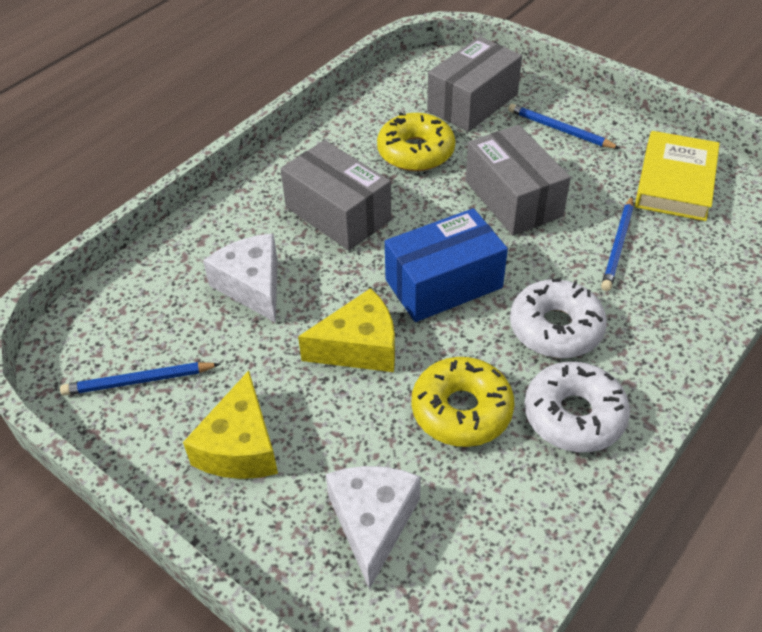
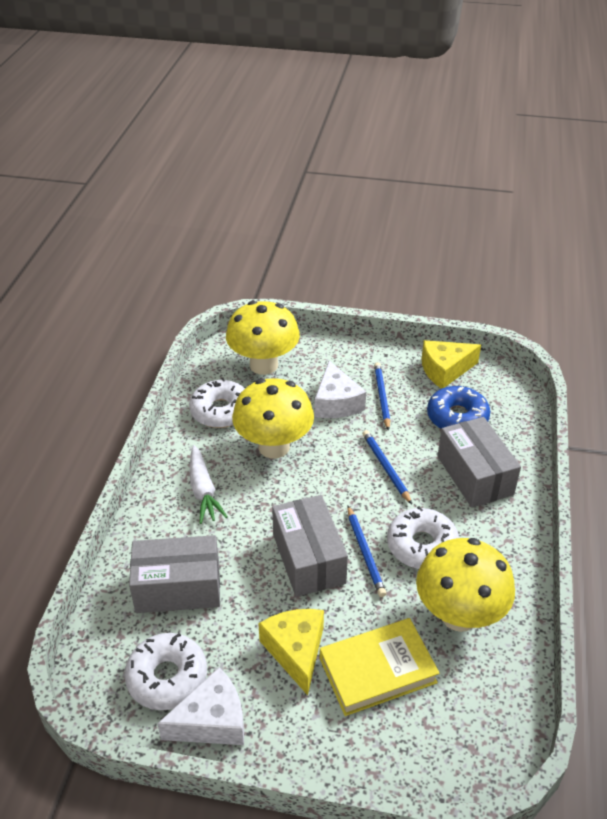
blue box: [385,208,508,322] = 1 -> none = 0
blue donut: none = 0 -> [427,386,490,429] = 1
white carrot: none = 0 -> [190,445,227,524] = 1
white donut: [510,278,607,358] [524,361,630,452] = 2 -> [124,633,207,710] [189,378,245,428] [387,506,459,569] = 3
yellow donut: [377,112,455,171] [412,357,515,447] = 2 -> none = 0
yellow mushroom: none = 0 -> [226,301,300,375] [232,378,314,458] [416,538,515,632] = 3

